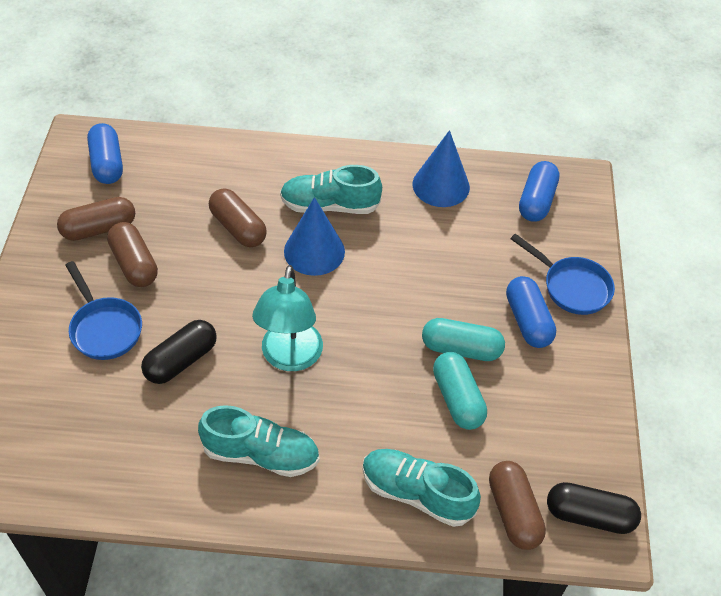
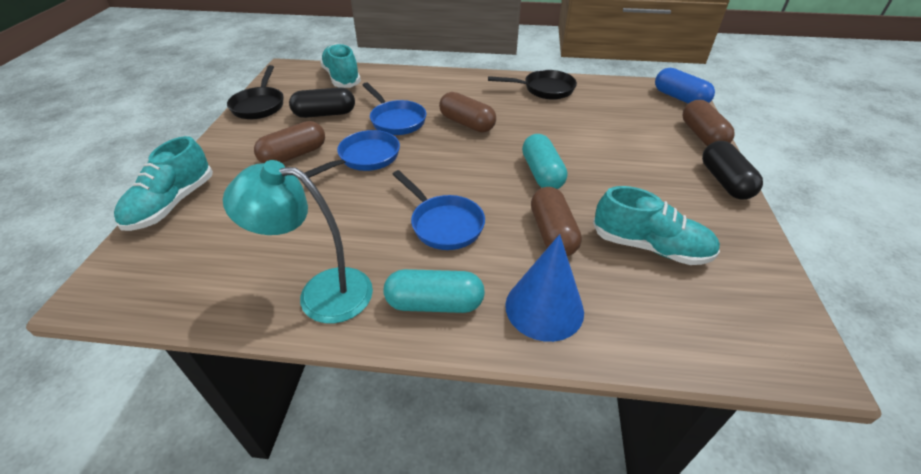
black pan: none = 0 -> [227,65,283,119] [488,70,577,100] = 2
blue capsule: [87,123,123,184] [506,276,556,348] [519,161,560,222] = 3 -> [655,68,715,104] = 1
blue cone: [284,197,345,276] [413,130,470,207] = 2 -> [505,234,584,342] = 1
blue pan: [65,261,142,360] [511,234,615,315] = 2 -> [305,130,400,178] [363,82,426,135] [392,170,485,250] = 3

